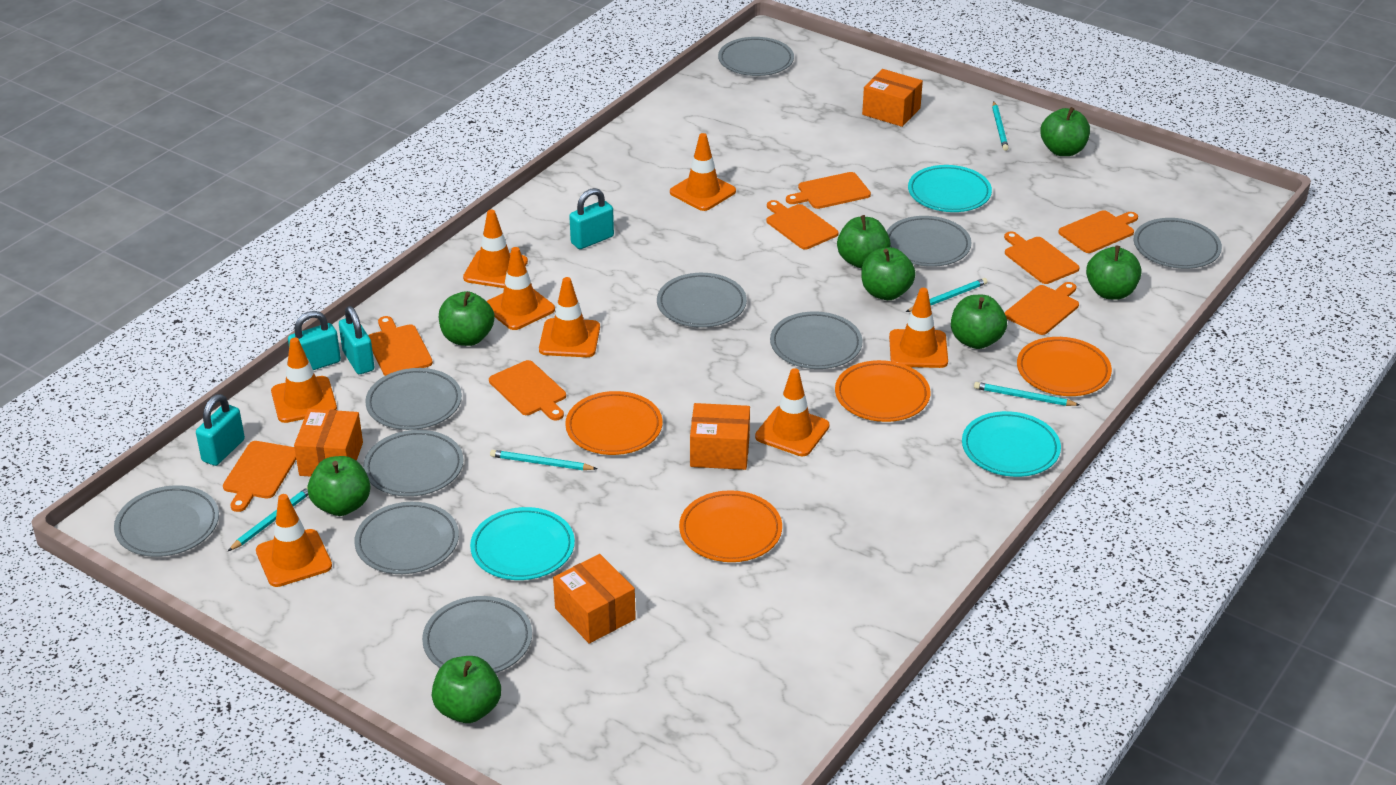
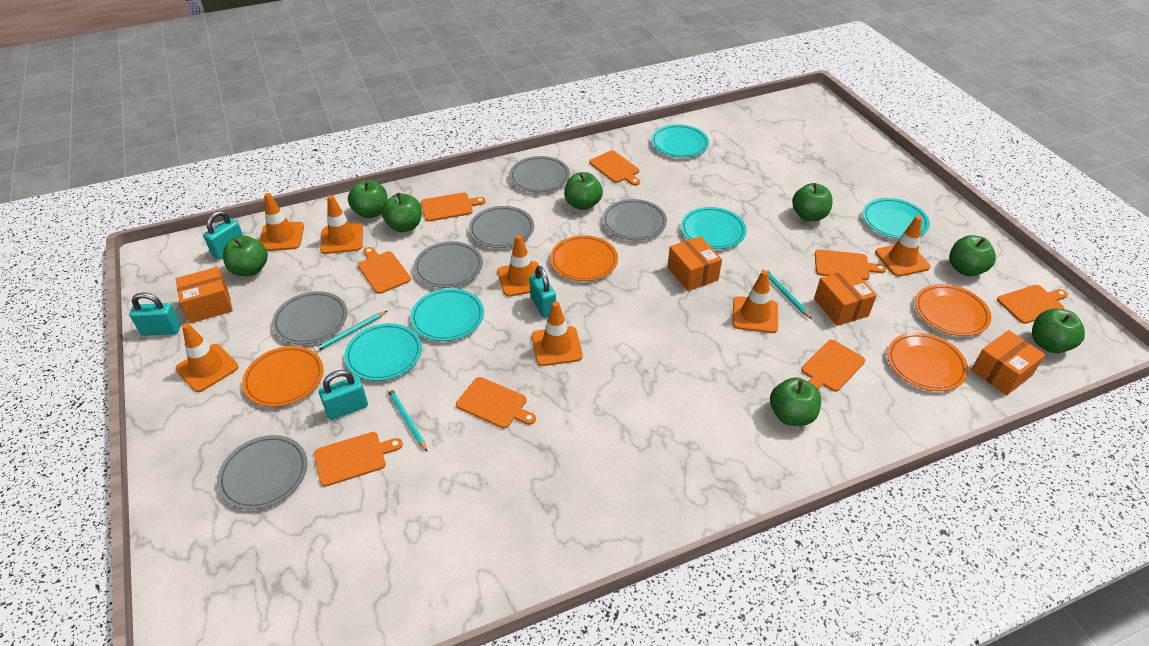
grey plate: [114,485,219,557] [354,502,459,574] [363,430,464,497] [365,368,462,430] [422,596,532,673] [657,273,747,328] [718,37,794,76] [770,311,863,369] [887,216,972,267] [1134,218,1222,269] = 10 -> [217,435,307,510] [272,291,347,345] [414,241,483,288] [469,206,534,248] [509,156,570,193] [602,199,667,241] = 6
orange traffic cone: [256,494,332,587] [271,337,337,423] [463,209,528,288] [487,247,555,330] [539,277,600,357] [670,133,736,211] [755,368,830,456] [889,288,948,368] = 8 -> [175,323,239,392] [259,193,304,251] [320,195,363,254] [498,235,539,297] [532,301,583,366] [732,270,778,333] [875,216,930,277] = 7
turquoise pencil: [228,487,308,551] [490,450,597,470] [906,278,988,312] [974,382,1080,406] [992,101,1008,151] = 5 -> [313,311,387,352] [387,388,427,451] [762,268,812,319] = 3
turquoise plate: [470,507,575,580] [908,165,992,212] [962,411,1061,477] = 3 -> [344,323,422,381] [410,288,484,341] [651,124,709,158] [681,207,747,249] [863,198,930,239] = 5

